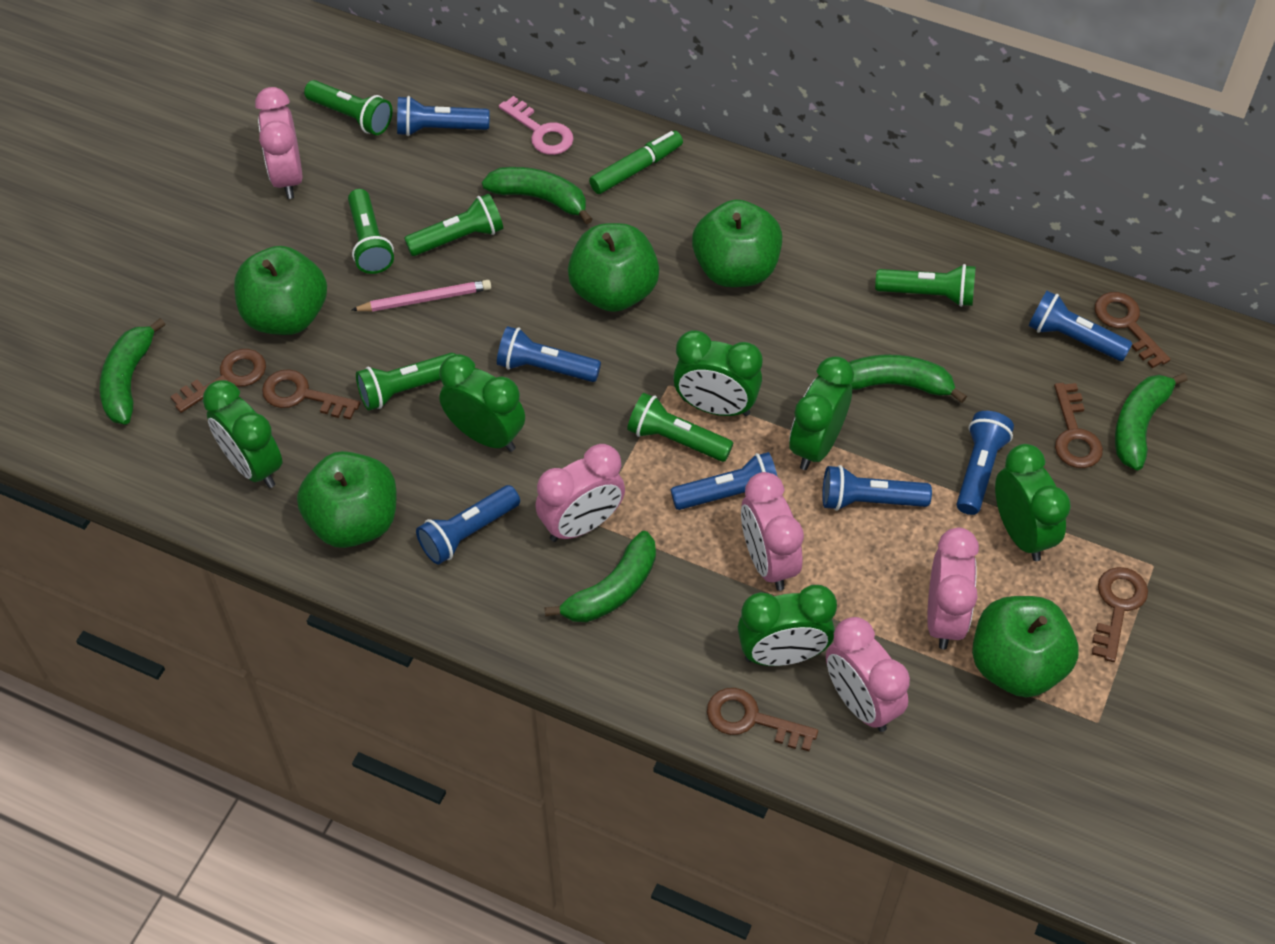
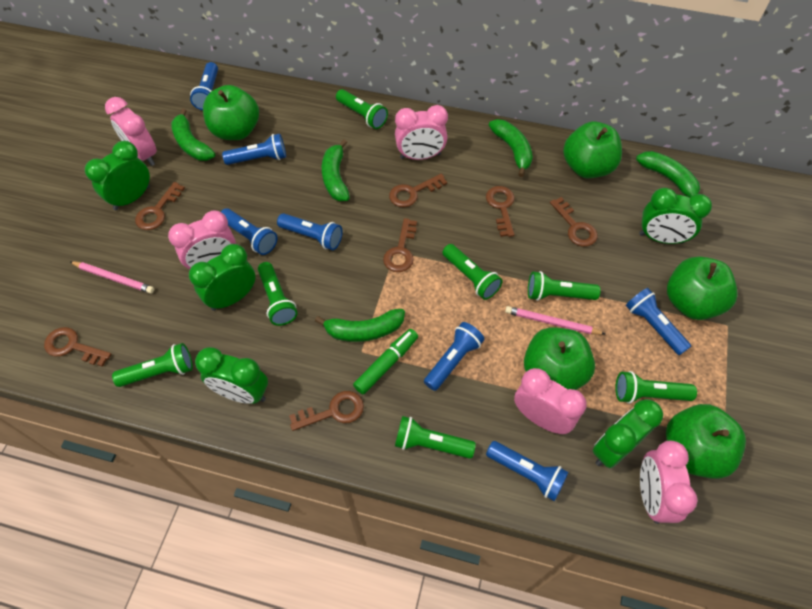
brown key: [170,349,266,413] [262,369,360,420] [707,688,818,751] [1054,383,1103,468] [1092,567,1148,662] [1095,292,1170,368] = 6 -> [44,327,111,367] [135,182,185,230] [289,391,364,431] [383,218,417,272] [389,174,447,207] [486,186,515,237] [550,197,598,247] = 7
green clock: [203,380,282,488] [439,354,525,452] [673,330,763,416] [738,585,837,666] [789,356,854,470] [995,444,1071,561] = 6 -> [85,141,150,210] [189,244,256,311] [195,347,268,404] [592,399,663,468] [639,188,712,244] = 5
green flashlight: [304,80,393,135] [348,189,394,274] [356,353,455,411] [404,194,503,256] [627,393,733,462] [875,264,976,307] = 6 -> [112,343,193,387] [258,262,298,326] [336,89,388,129] [395,416,476,459] [442,244,503,300] [528,271,601,301] [615,371,697,404] = 7
pink key: [499,96,574,155] = 1 -> none = 0
pink pencil: [352,280,491,312] = 1 -> [70,261,154,294] [505,306,605,335] = 2

